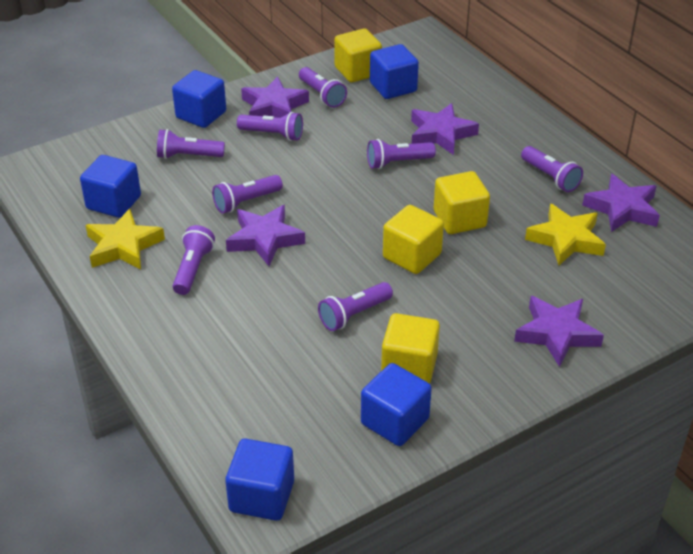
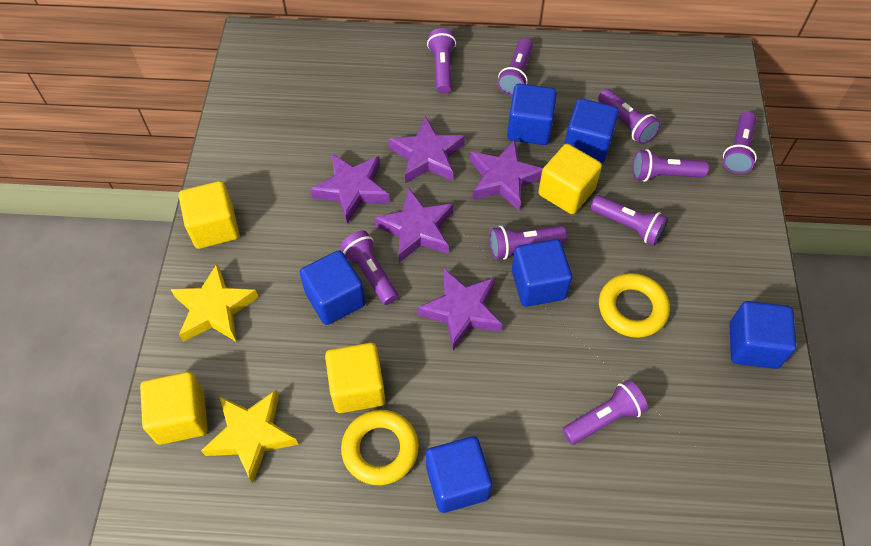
blue cube: [80,155,141,218] [172,70,226,128] [225,439,294,521] [361,363,432,446] [370,44,419,99] = 5 -> [299,250,365,325] [426,436,492,513] [507,84,557,145] [512,239,572,307] [564,98,619,163] [729,301,796,369] = 6
purple flashlight: [157,129,225,159] [173,225,215,295] [212,175,283,214] [237,112,303,141] [299,67,347,108] [318,282,393,331] [367,139,436,169] [521,146,583,192] = 8 -> [340,231,398,305] [427,28,456,94] [489,226,567,259] [498,38,533,96] [562,380,648,445] [591,195,668,246] [598,89,661,144] [633,149,709,182] [723,112,757,174] = 9
yellow ring: none = 0 -> [341,410,419,485] [599,273,670,338] = 2

